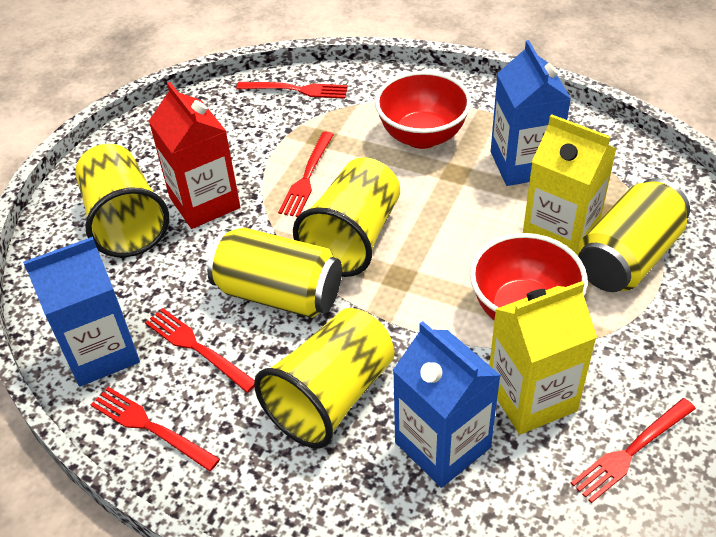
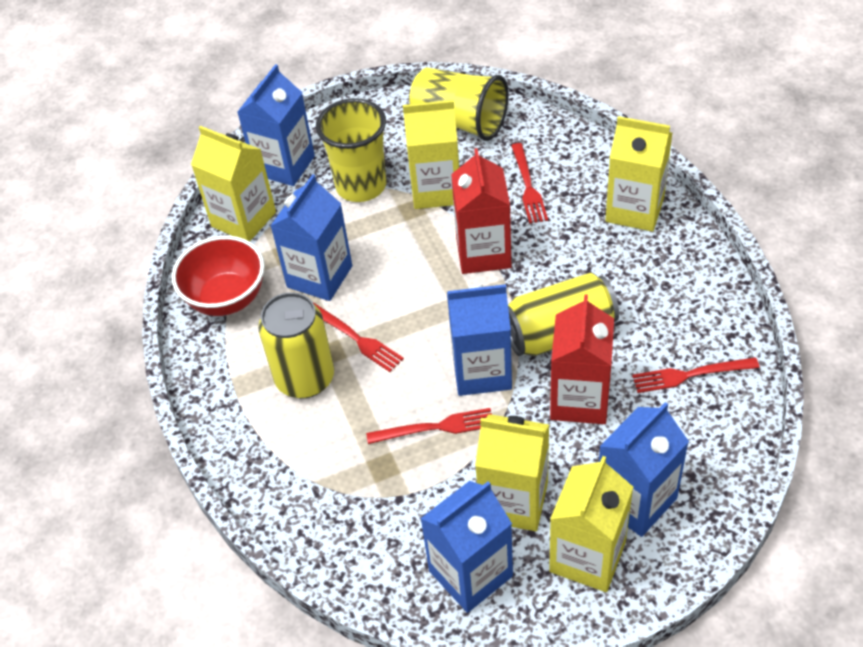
blue carton: [23,237,140,386] [393,321,501,488] [491,40,571,186] = 3 -> [237,64,315,186] [271,174,352,301] [420,481,513,613] [447,284,512,396] [599,402,689,537] = 5
red bowl: [375,71,472,149] [470,233,587,320] = 2 -> [172,235,265,316] = 1
red carton: [149,82,240,229] = 1 -> [451,148,511,274] [550,294,614,424] = 2
red fork: [91,387,220,472] [145,308,255,393] [236,82,348,99] [278,132,334,217] [571,398,696,503] = 5 -> [313,303,404,372] [366,408,492,444] [511,143,548,224] [632,357,759,393] = 4
yellow carton: [489,281,597,435] [523,114,616,256] = 2 -> [191,126,276,241] [403,100,459,209] [475,414,549,531] [549,456,633,592] [605,116,672,231] = 5
yellow cup: [75,144,169,257] [254,308,395,449] [293,157,400,277] = 3 -> [316,98,386,202] [409,68,509,141] = 2

